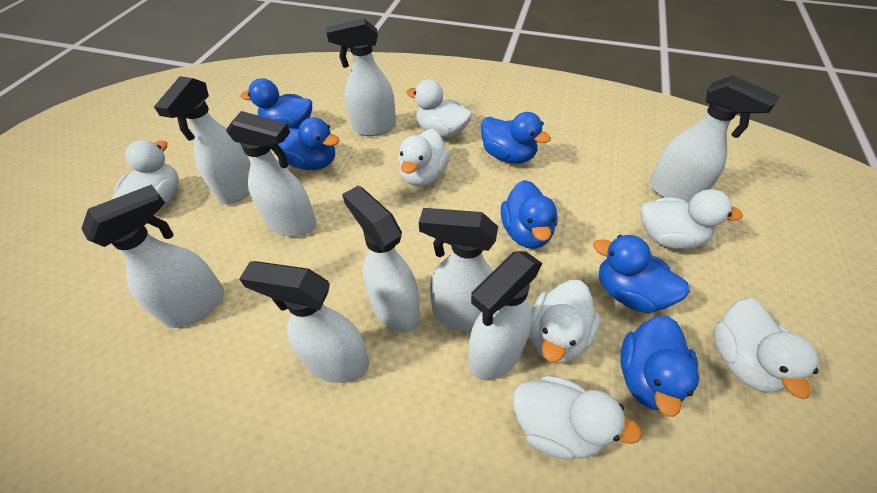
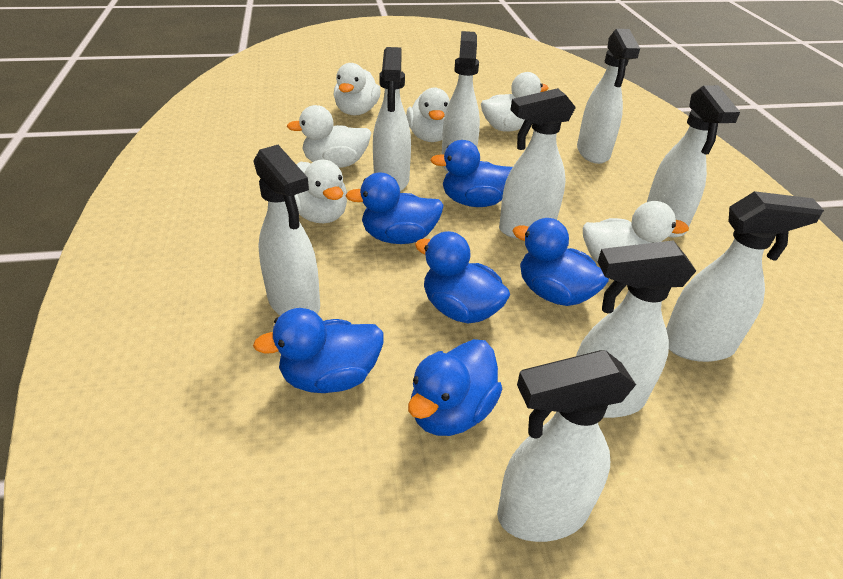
white duck: [112,140,179,206] [398,129,449,186] [406,79,472,138] [513,375,642,460] [530,280,600,363] [641,190,743,249] [714,298,818,399] = 7 -> [287,105,371,168] [294,160,347,223] [334,63,381,115] [406,87,450,142] [481,72,549,131] [583,201,689,263] = 6

